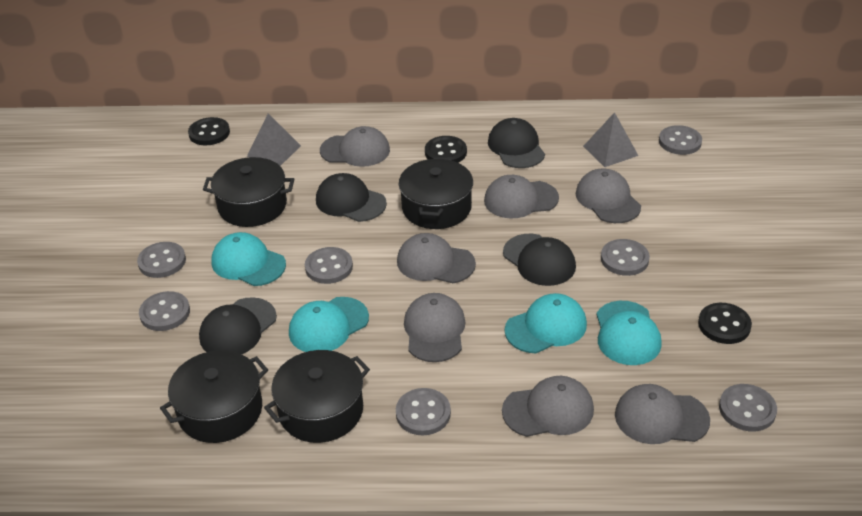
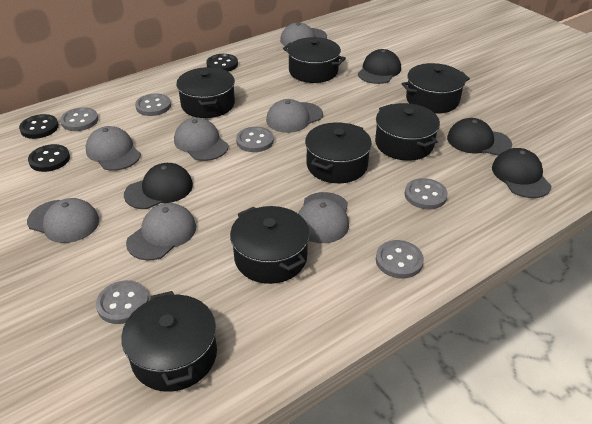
black pot: [160,350,268,443] [203,157,294,227] [264,350,370,443] [399,158,473,229] = 4 -> [122,291,217,392] [176,67,235,118] [230,206,310,284] [283,37,346,83] [305,122,372,183] [375,103,440,161] [402,63,470,113] = 7
grey button: [137,242,186,278] [139,291,190,331] [305,247,353,284] [396,388,451,435] [601,239,650,276] [659,125,702,155] [719,384,777,432] = 7 -> [60,107,98,131] [96,280,149,324] [135,94,171,116] [236,127,274,152] [376,240,424,279] [405,178,448,209] = 6
grey pyramid: [247,113,301,166] [583,112,638,167] = 2 -> none = 0
turquoise cap: [211,232,286,286] [289,297,369,352] [505,293,587,353] [596,301,662,365] = 4 -> none = 0

